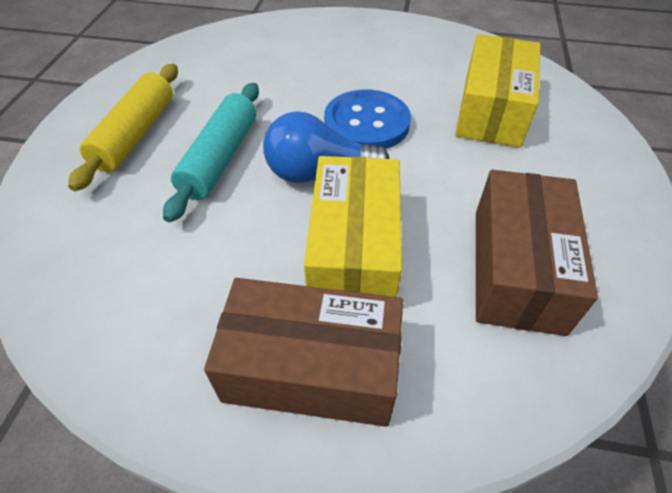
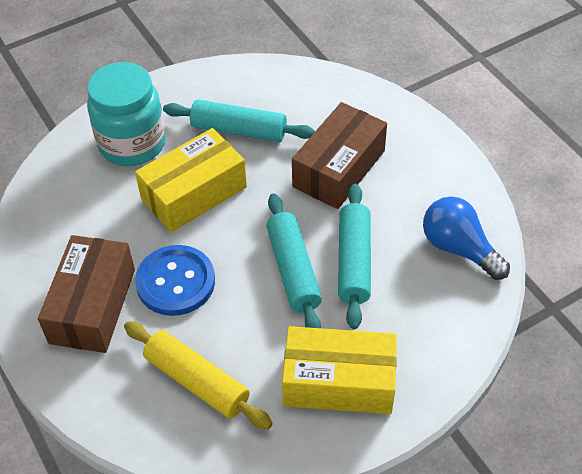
turquoise jar: none = 0 -> [87,62,166,166] = 1
turquoise rolling pin: [163,83,259,223] = 1 -> [163,100,315,142] [266,194,322,328] [338,184,371,329] = 3

